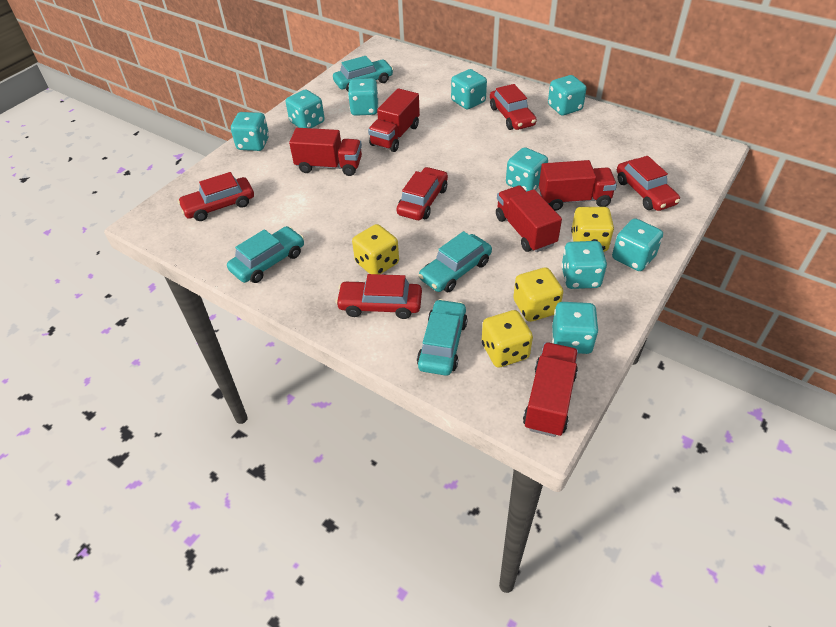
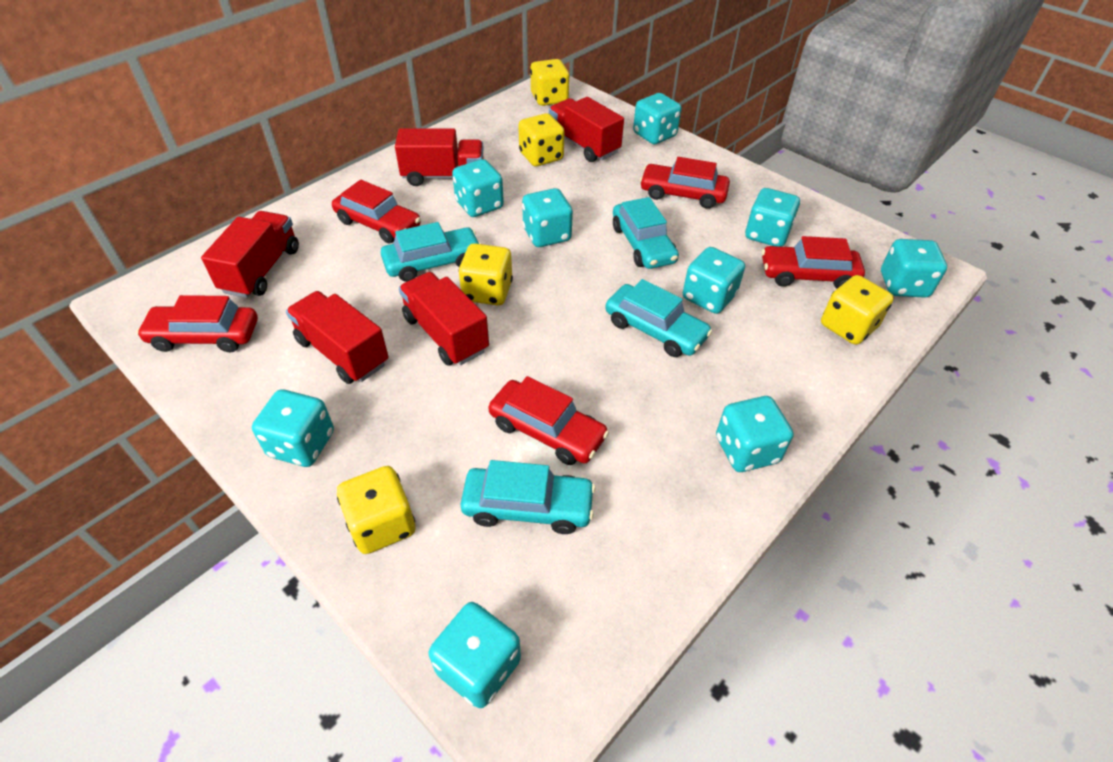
yellow dice: [352,224,399,274] [482,310,533,368] [513,267,563,322] [571,207,614,252] = 4 -> [337,466,416,554] [459,243,513,306] [518,113,564,166] [530,59,570,106] [821,275,894,345] = 5

